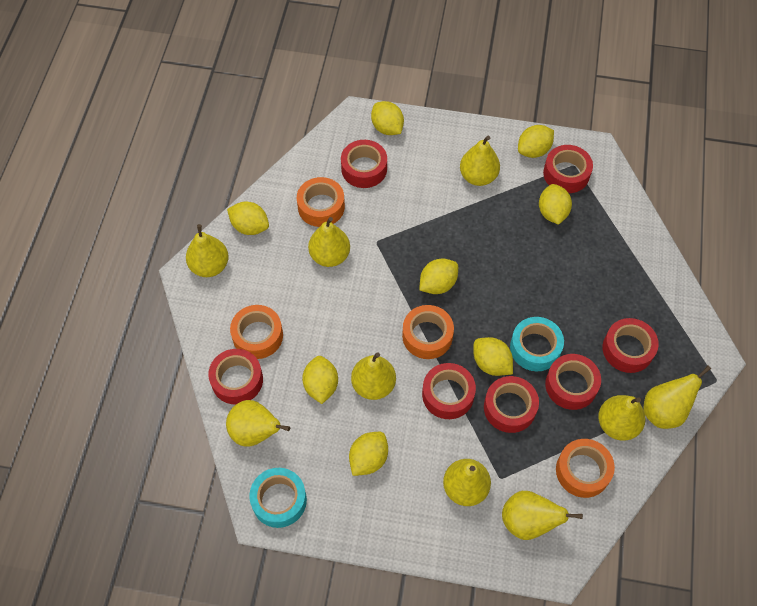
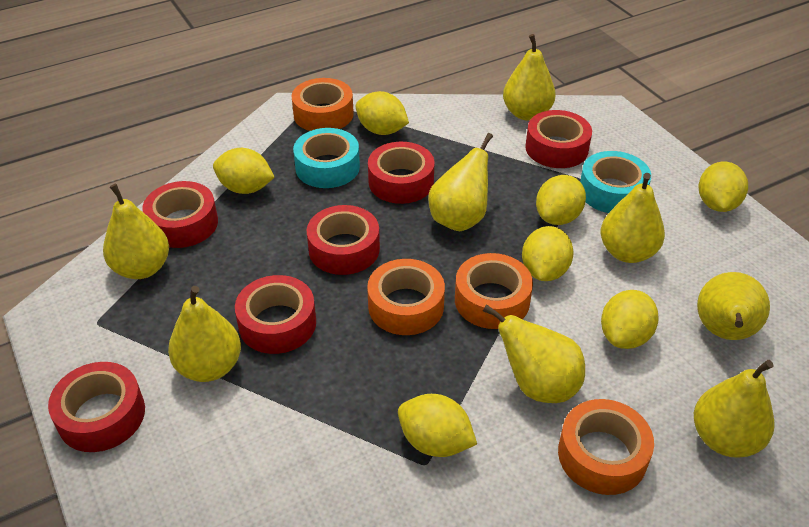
red tape: [208,349,263,405] [341,140,387,188] [422,363,476,419] [484,376,539,433] [543,145,593,193] [545,354,601,410] [602,318,659,373] = 7 -> [48,362,145,452] [142,181,218,248] [235,275,316,354] [307,205,380,275] [368,142,435,204] [525,110,592,168] = 6
yellow lemon: [227,202,269,235] [302,356,338,404] [349,432,388,476] [371,101,404,135] [419,259,458,294] [473,337,513,376] [518,125,554,158] [539,184,572,225] = 8 -> [213,148,275,194] [356,91,409,135] [398,394,477,457] [522,226,574,281] [536,175,586,225] [601,290,658,349] [698,161,748,212] = 7
yellow pear: [186,224,229,277] [226,400,290,447] [308,217,350,267] [351,352,396,400] [443,459,491,506] [460,136,500,186] [502,491,583,540] [598,395,646,441] [643,366,711,429] = 9 -> [103,184,169,279] [168,286,241,382] [428,133,493,231] [483,304,585,403] [503,34,556,121] [601,173,665,263] [694,360,774,458] [697,272,770,340] = 8

